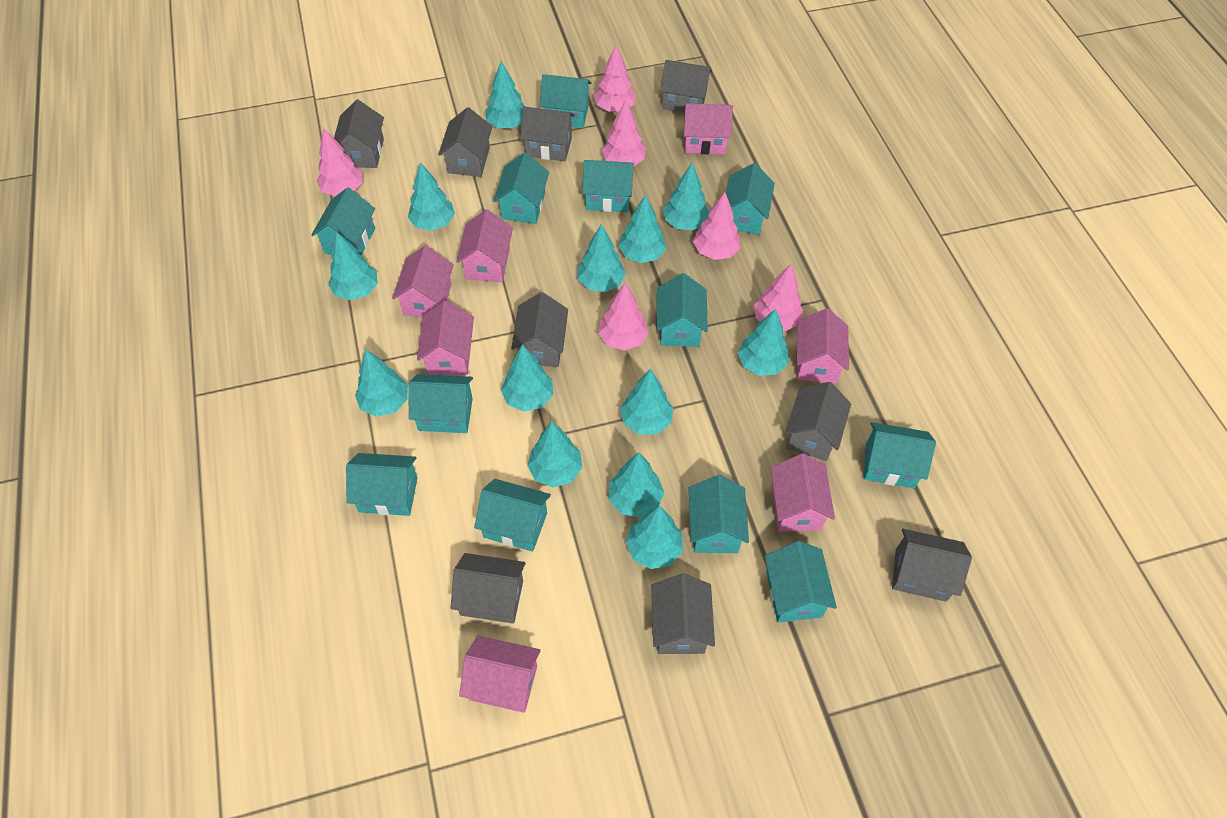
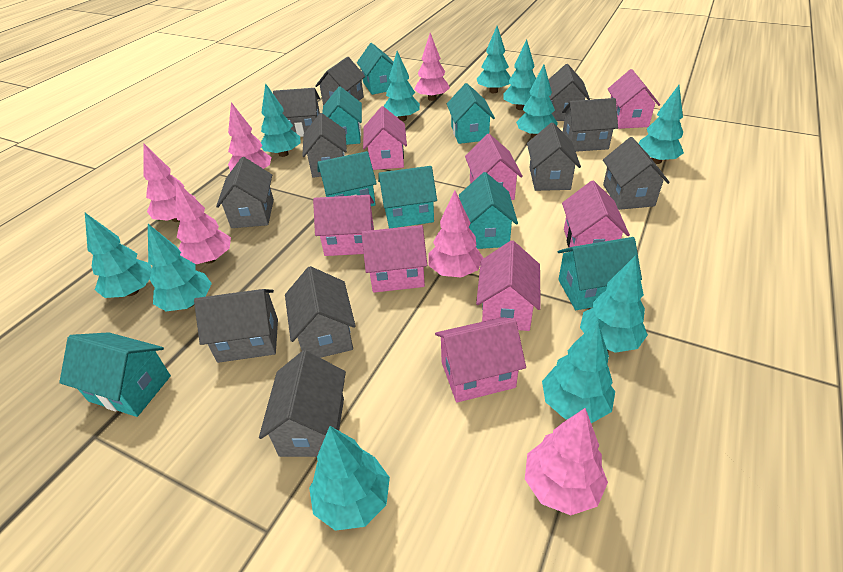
grey house: [334,100,384,168] [438,107,492,177] [451,553,526,624] [511,292,568,367] [520,107,575,161] [651,574,715,654] [660,60,712,113] [785,382,851,461] [892,529,972,602] = 9 -> [194,289,278,363] [216,157,274,228] [259,350,346,457] [273,88,320,137] [285,266,356,358] [302,113,347,178] [315,57,365,106] [527,123,581,191] [548,64,590,121] [562,98,618,152] [603,137,670,210] = 11
pink house: [392,246,454,318] [417,301,474,375] [457,210,513,282] [459,636,541,713] [684,103,733,154] [771,453,835,532] [797,308,849,384] = 7 -> [313,195,374,256] [361,225,427,293] [363,106,407,170] [435,318,526,403] [465,134,523,200] [476,240,541,331] [562,180,630,248] [607,69,660,129] = 8
turquoise house: [311,187,375,255] [346,453,418,516] [408,374,473,433] [474,479,551,552] [493,153,549,224] [540,74,592,128] [582,160,634,212] [657,273,708,347] [689,475,749,553] [726,163,775,235] [765,541,837,623] [864,422,936,488] = 12 -> [59,332,171,417] [318,151,377,206] [322,86,362,145] [357,43,393,95] [378,166,437,228] [447,83,495,144] [459,172,518,249] [557,237,642,310] = 8
turquoise tree: [328,231,378,300] [355,349,408,417] [408,162,455,231] [485,61,525,128] [501,344,553,412] [527,421,582,487] [578,224,626,292] [609,452,664,518] [618,195,666,263] [620,369,673,434] [626,505,683,569] [664,163,710,230] [737,309,788,376] = 13 -> [85,213,152,298] [148,224,212,311] [261,83,300,157] [309,426,390,531] [384,51,420,121] [477,26,511,93] [503,39,536,110] [516,64,558,138] [542,321,615,423] [580,255,648,353] [638,85,684,164] = 11

